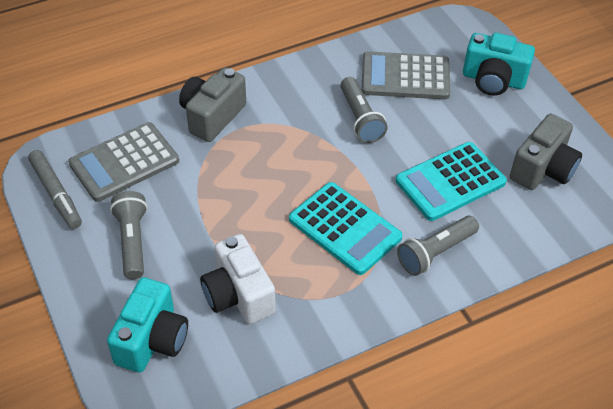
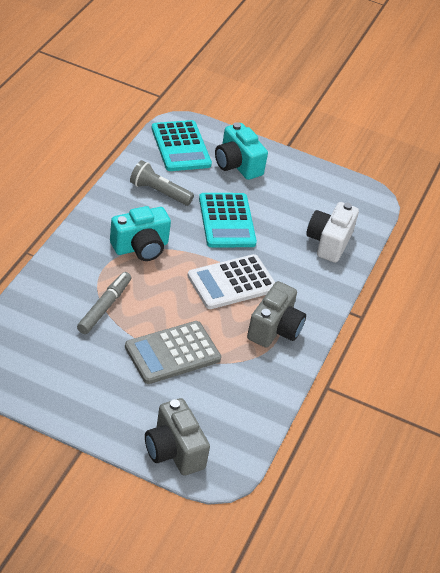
grey calculator: [68,122,179,202] [361,51,450,100] = 2 -> [125,321,221,384] = 1
grey flashlight: [110,191,147,279] [341,77,388,143] [397,216,479,276] = 3 -> [130,160,194,206] = 1
white calculator: none = 0 -> [188,254,275,309] = 1

